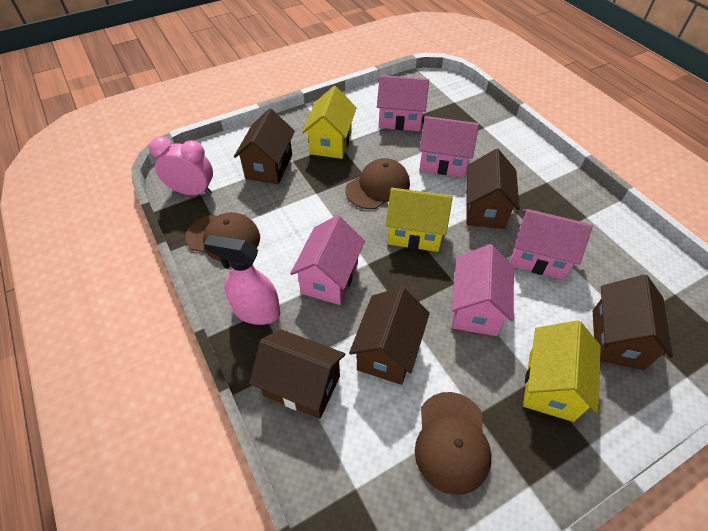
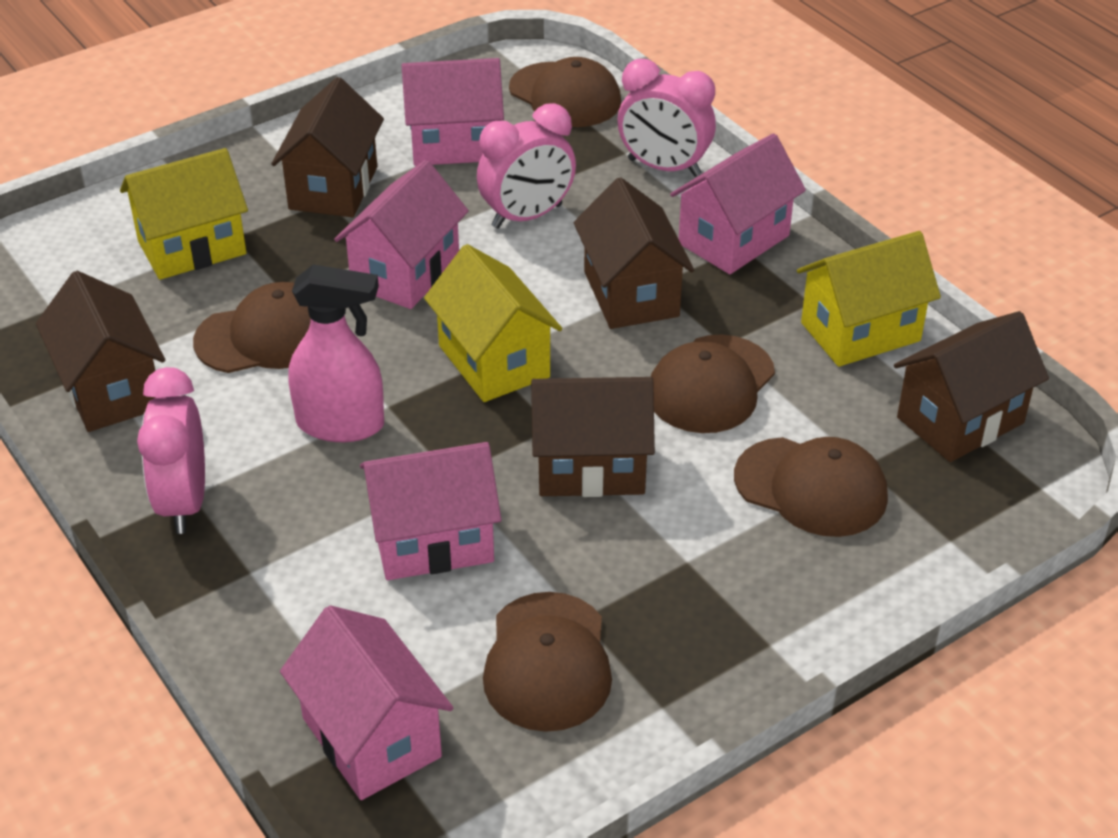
brown cap: [186,212,260,262] [346,158,410,209] [415,392,492,495] = 3 -> [193,282,311,373] [483,592,612,732] [509,57,621,127] [651,335,775,433] [734,437,888,537] = 5
pink clock: [149,136,213,195] = 1 -> [137,367,205,534] [477,103,576,229] [618,59,716,177] = 3

